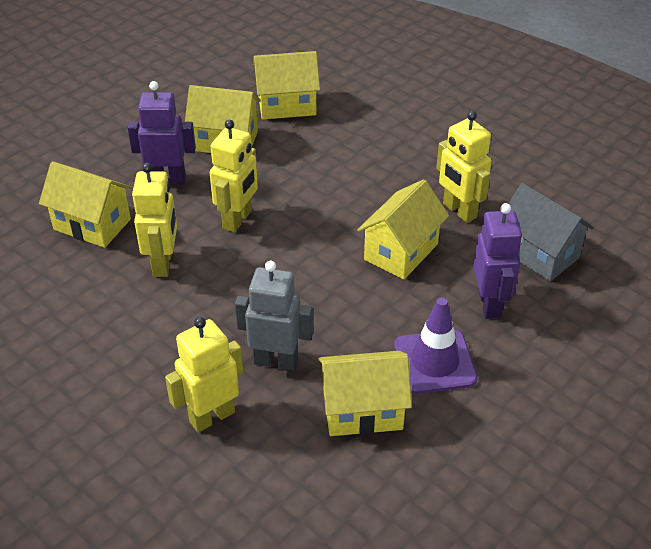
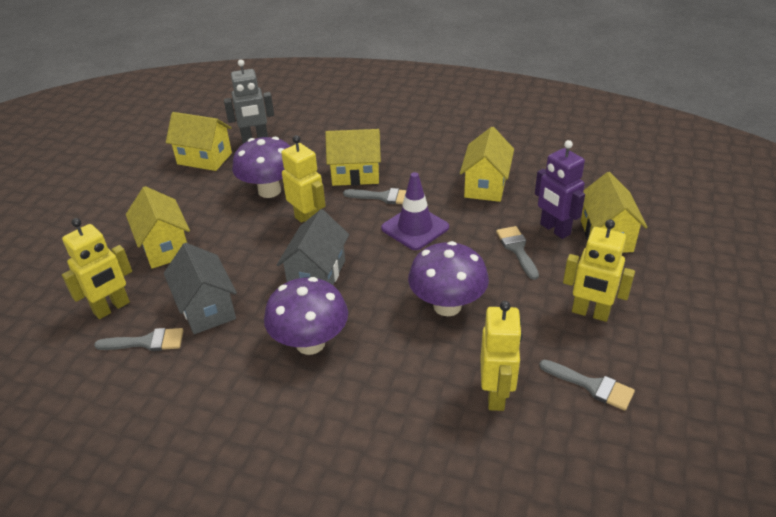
grey brush: none = 0 -> [94,328,184,351] [343,188,407,204] [496,226,539,280] [539,360,635,411] = 4
grey house: [508,183,594,281] = 1 -> [164,243,237,334] [277,209,349,285] = 2
purple mushroom: none = 0 -> [232,137,291,198] [264,277,348,355] [408,241,489,316] = 3
purple robot: [127,81,196,184] [473,203,522,319] = 2 -> [535,140,585,239] = 1

